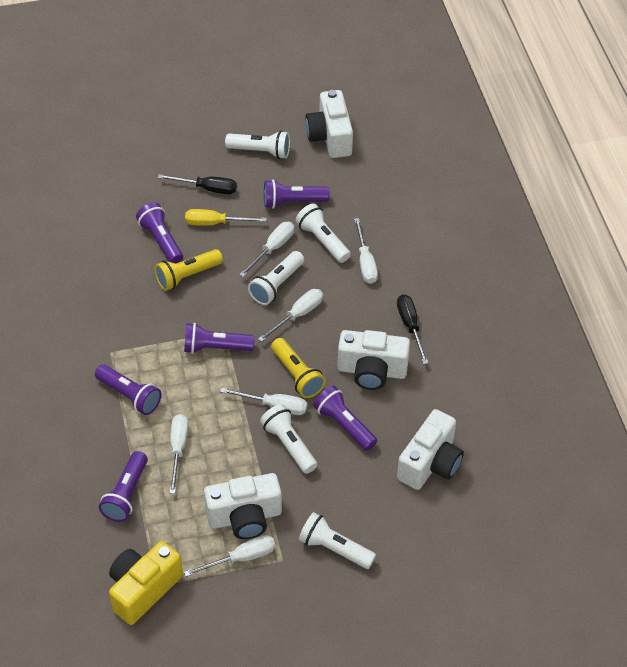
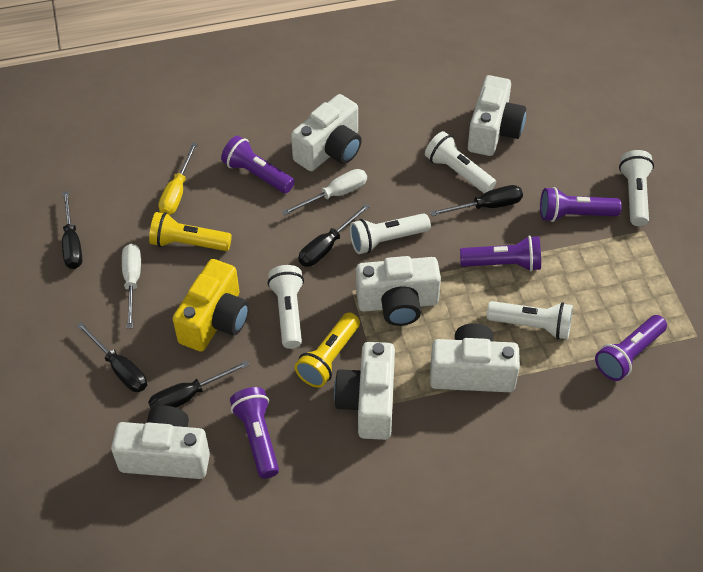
black screwdriver: [158,174,237,194] [397,294,428,364] = 2 -> [62,191,82,269] [76,322,147,392] [148,360,249,409] [298,204,370,267] [430,185,523,216] = 5
purple flashlight: [95,365,162,415] [99,451,148,522] [136,203,183,263] [184,323,255,354] [264,180,330,209] [313,386,377,451] = 6 -> [221,136,295,193] [230,387,279,479] [460,235,541,271] [540,187,622,222] [595,315,667,381] = 5
white camera: [204,473,282,539] [305,90,353,158] [338,330,410,390] [397,409,464,490] = 4 -> [111,406,210,479] [291,94,362,171] [334,342,395,440] [356,256,441,326] [430,323,520,392] [468,75,526,156] = 6
white screwdriver: [170,414,188,494] [184,535,275,577] [220,388,307,415] [239,222,294,277] [258,289,323,342] [354,218,378,284] = 6 -> [122,244,141,329] [282,169,367,215] = 2

